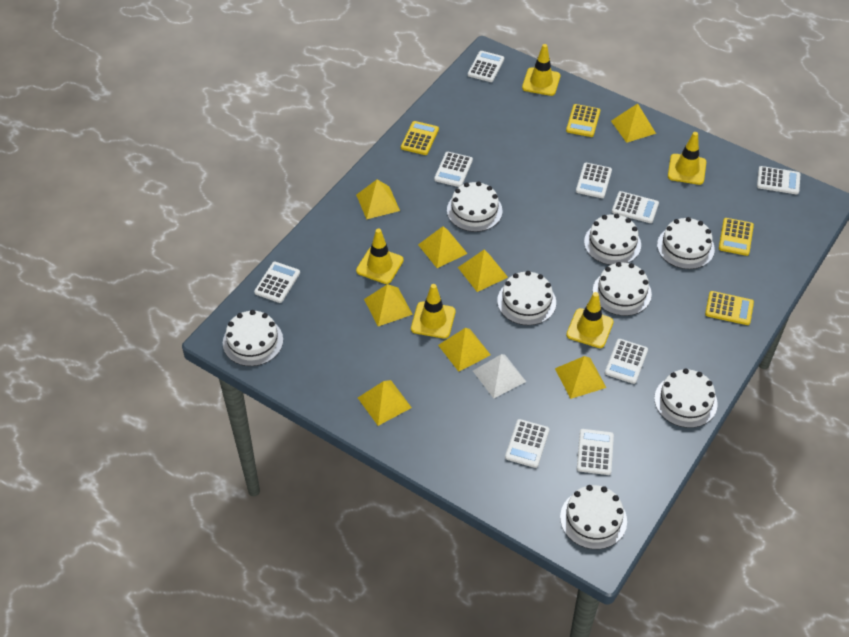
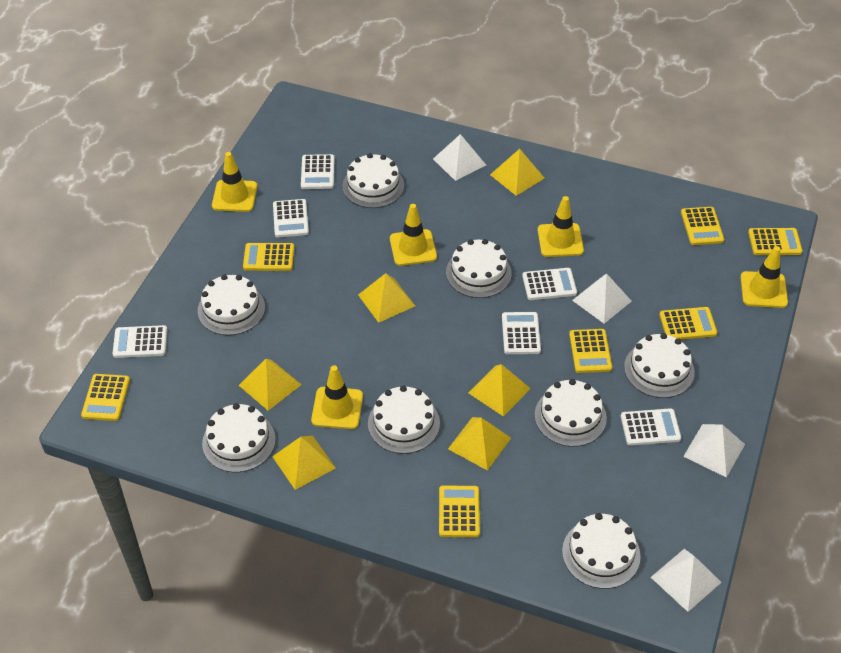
white calculator: [254,262,300,303] [434,152,473,187] [468,51,504,82] [505,419,549,468] [576,163,612,198] [577,429,614,475] [605,339,648,384] [612,191,659,223] [757,166,800,194] = 9 -> [112,325,167,358] [273,199,309,237] [301,154,335,189] [502,312,541,354] [522,268,577,300] [621,408,681,446] = 6
white pyramid: [473,354,526,399] = 1 -> [433,134,486,181] [572,273,632,324] [651,549,722,612] [683,424,745,478] = 4
yellow calculator: [401,121,439,155] [566,104,600,137] [705,291,754,325] [719,218,754,256] = 4 -> [81,374,130,421] [243,243,294,271] [439,485,480,537] [569,329,612,373] [659,307,717,339] [681,207,724,245] [748,228,803,255] = 7
yellow pyramid: [356,179,400,219] [358,380,412,426] [364,284,413,326] [418,226,468,268] [438,328,491,372] [458,250,508,292] [555,356,606,399] [611,103,656,143] = 8 -> [239,359,301,411] [272,436,336,490] [358,273,415,323] [448,417,511,470] [468,364,531,416] [490,149,545,196] = 6

